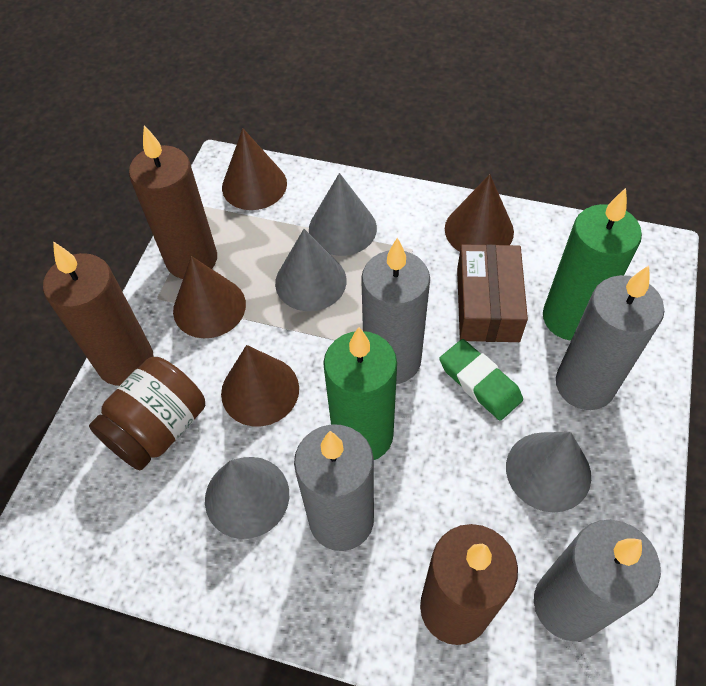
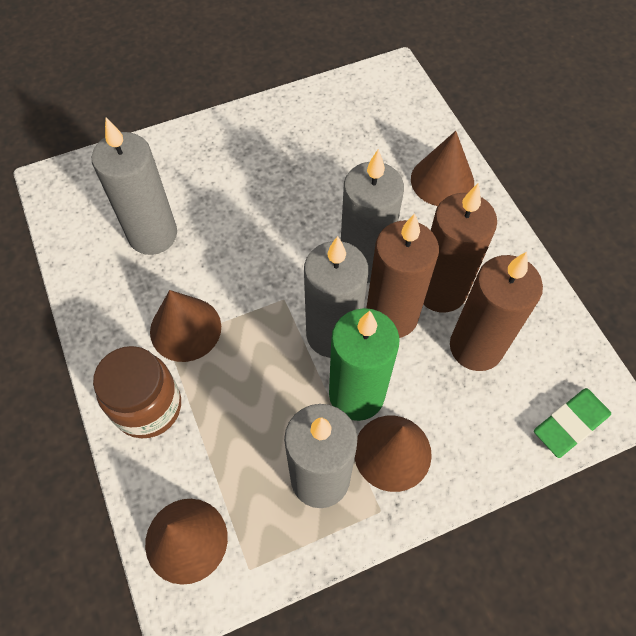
brown box: [457,244,528,342] = 1 -> none = 0
green candle: [323,327,397,460] [543,188,642,340] = 2 -> [329,308,400,421] = 1
grey cone: [205,457,289,539] [275,229,346,311] [309,173,377,256] [506,432,591,513] = 4 -> none = 0

